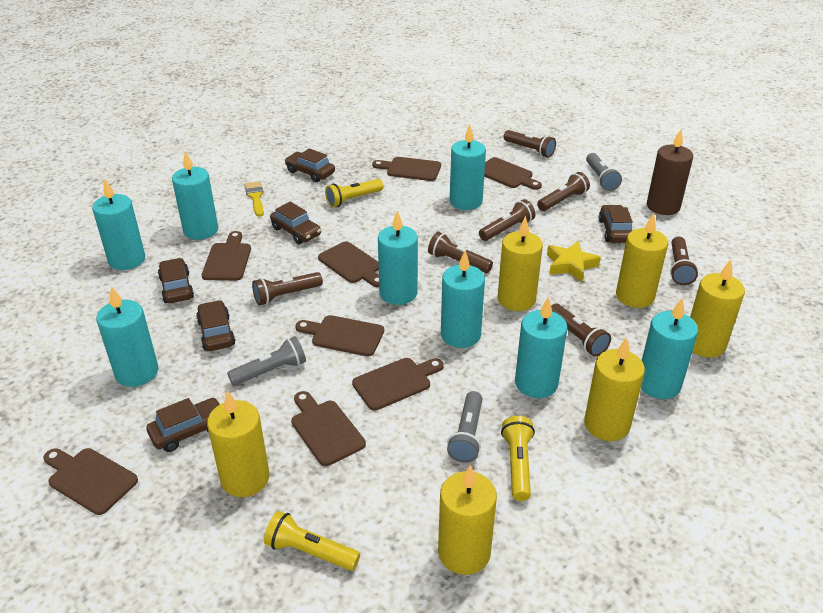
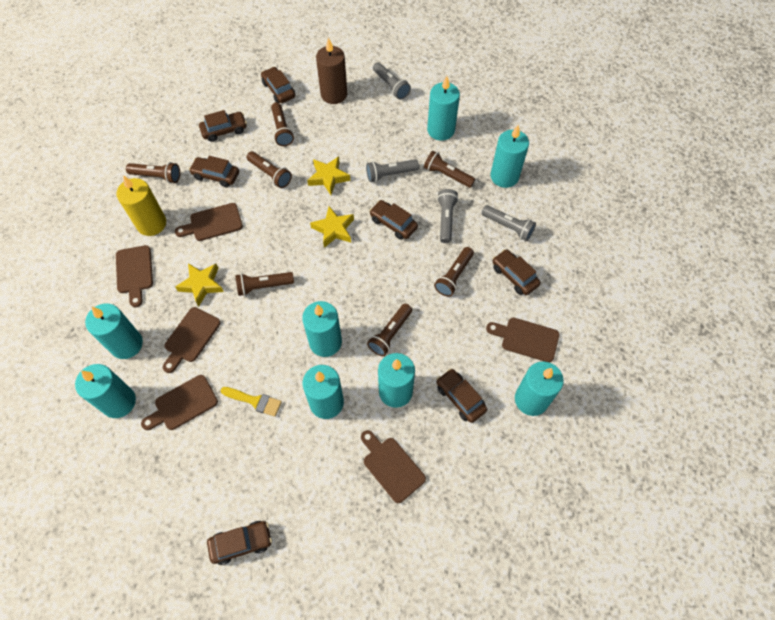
brown car: [146,398,220,452] [158,258,194,303] [196,300,235,351] [270,202,321,244] [285,148,335,182] [599,205,633,243] = 6 -> [189,156,239,187] [199,110,247,142] [207,521,272,565] [261,67,295,103] [369,200,418,240] [436,369,487,423] [492,249,541,295] = 7
brown cutting board: [43,448,138,515] [202,231,251,281] [291,391,366,466] [295,315,384,356] [318,241,379,287] [352,358,444,411] [372,157,441,181] [484,157,542,190] = 8 -> [116,245,153,307] [141,375,218,430] [163,307,221,373] [175,203,243,241] [361,430,426,503] [486,318,559,363] = 6
grey flashlight: [227,336,306,386] [447,391,482,463] [586,153,622,191] = 3 -> [366,159,419,182] [373,62,411,100] [437,189,458,243] [481,205,536,241] = 4
yellow candle: [207,390,269,497] [438,465,497,575] [497,216,543,311] [584,337,645,441] [616,213,668,308] [690,260,745,358] = 6 -> [117,175,166,236] = 1
yellow flashlight: [264,511,360,571] [325,179,384,207] [501,416,535,501] = 3 -> none = 0
yellow star: [547,241,601,282] = 1 -> [175,263,224,307] [307,156,350,195] [310,206,354,248] = 3

